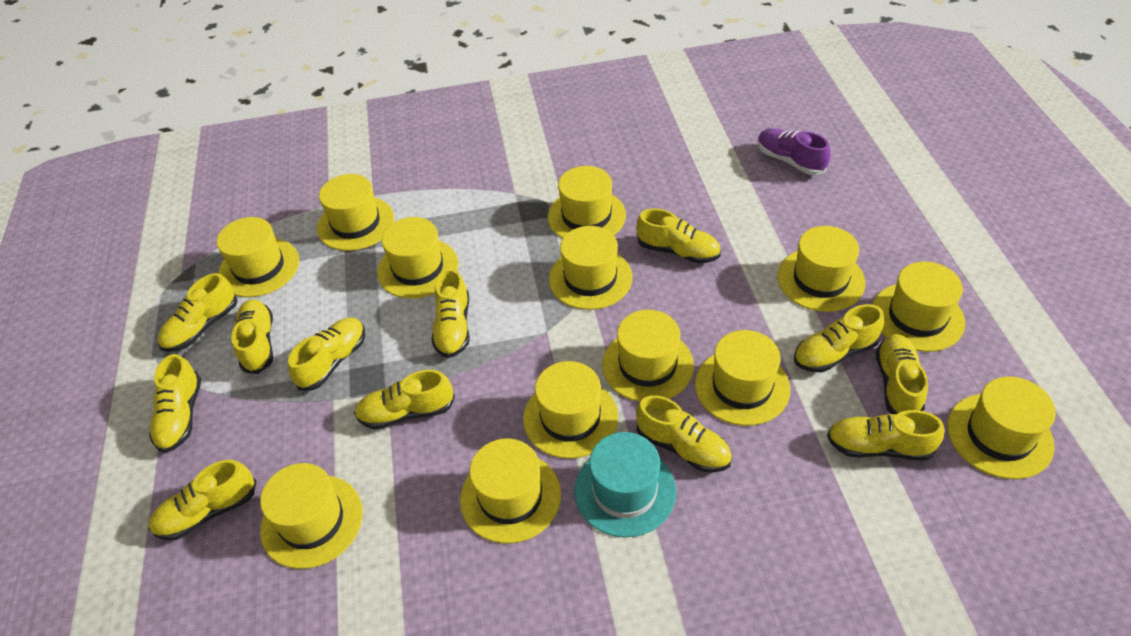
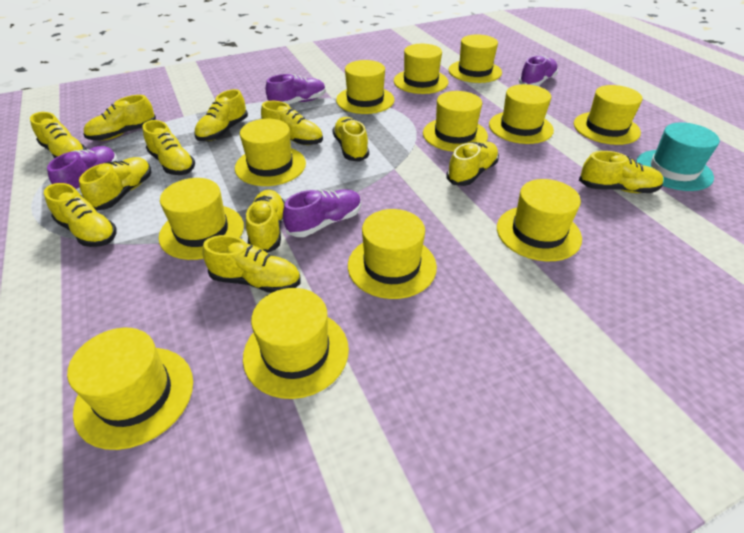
purple shoe: [758,128,831,175] = 1 -> [47,146,118,194] [266,74,326,105] [283,189,361,237] [519,55,558,86] = 4
yellow hat: [217,217,299,297] [260,463,363,569] [317,174,394,251] [377,217,459,299] [460,438,561,544] [523,361,618,459] [548,166,626,239] [549,226,632,310] [602,310,694,402] [695,330,790,426] [777,226,865,312] [872,262,965,352] [947,377,1056,479] = 13 -> [67,328,193,450] [159,178,244,260] [235,119,306,186] [243,288,349,399] [336,60,394,114] [348,209,437,299] [394,44,449,94] [423,91,488,152] [449,34,502,83] [489,84,554,144] [497,179,582,261] [574,85,643,145] = 12

